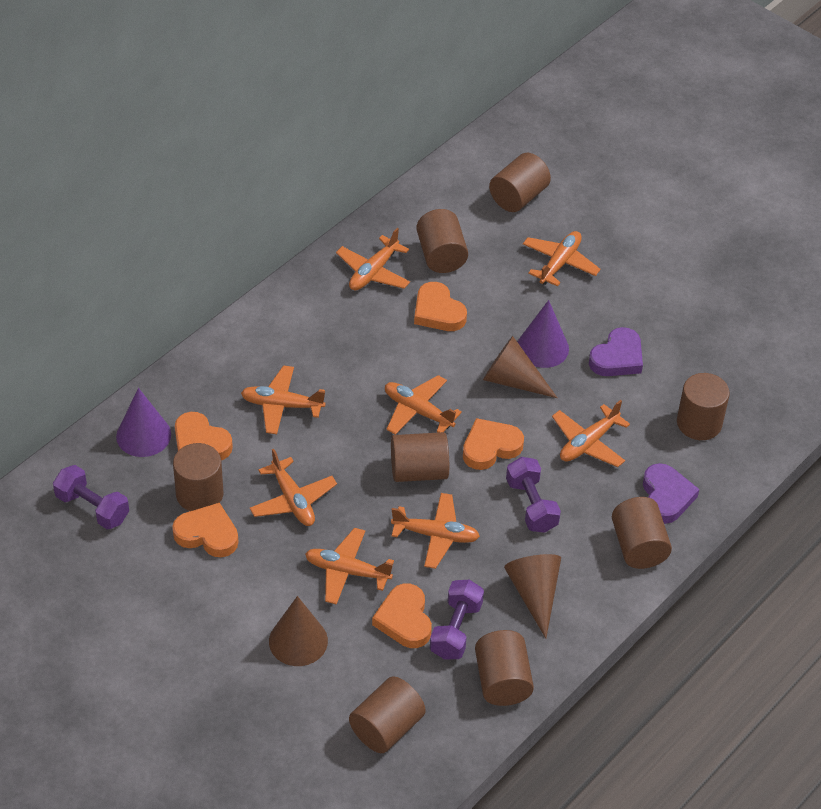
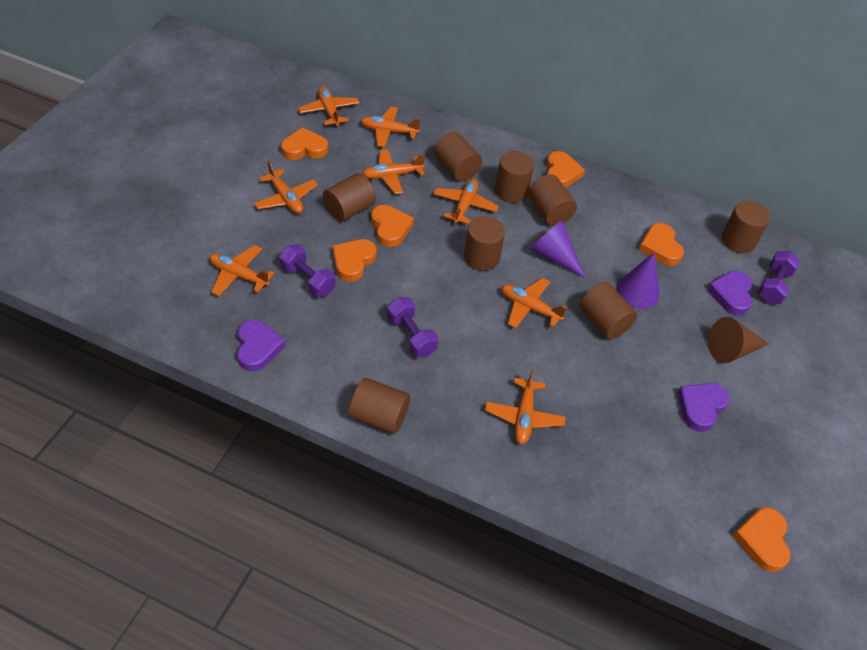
brown cone: [269,596,328,666] [483,336,557,398] [504,554,561,638] = 3 -> [708,317,769,363] = 1
orange heart: [172,503,238,557] [175,412,233,460] [372,584,432,648] [414,282,467,331] [463,418,524,470] = 5 -> [281,127,328,160] [332,239,377,282] [371,205,414,247] [546,151,585,188] [639,223,684,266] [733,508,791,572] = 6
purple heart: [589,327,643,376] [643,463,699,524] = 2 -> [237,319,285,371] [677,383,730,432] [707,271,752,316] = 3

